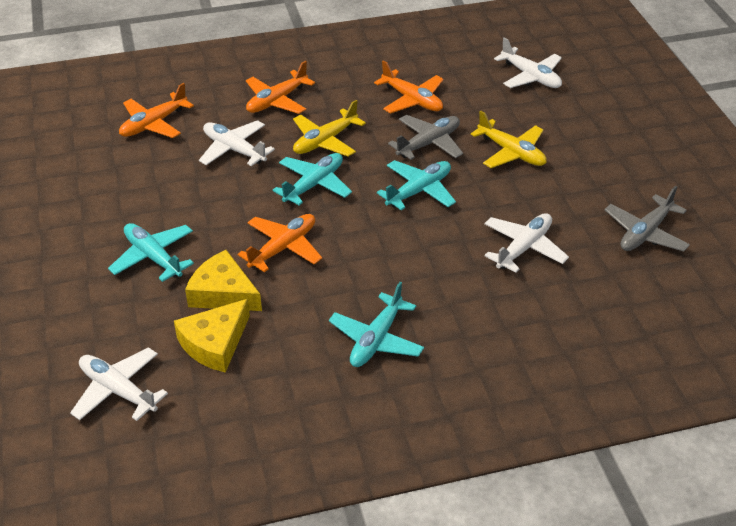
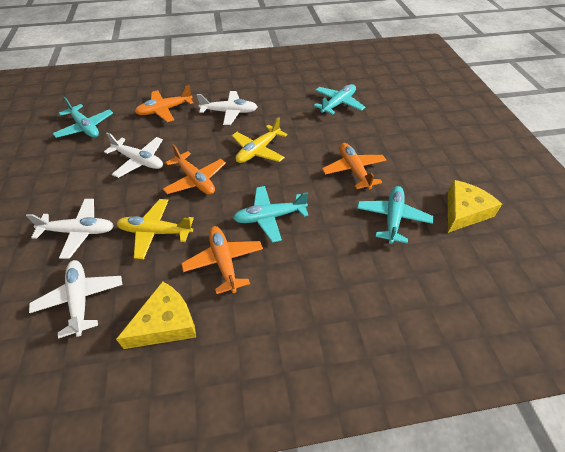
grey plane: [388,115,463,160] [605,186,690,252] = 2 -> none = 0

